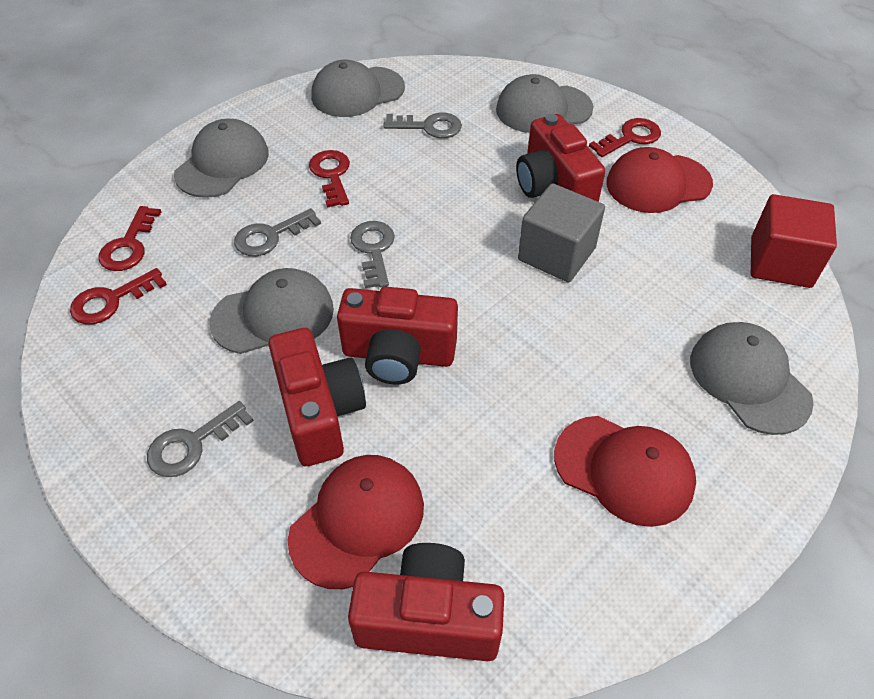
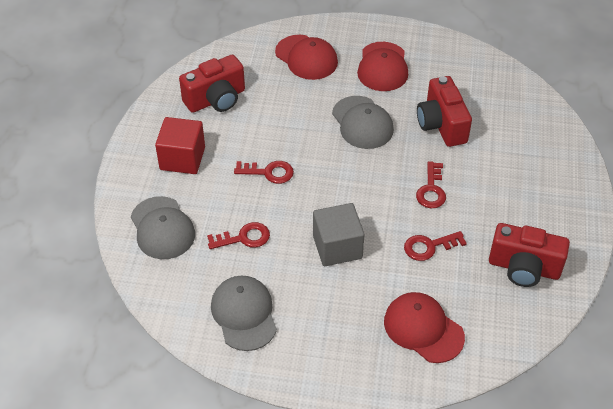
grey cap: [174,119,269,198] [209,268,334,354] [311,60,405,117] [496,74,593,133] [690,322,814,435] = 5 -> [131,196,195,259] [211,276,277,351] [332,96,394,149] = 3
grey key: [147,401,254,477] [234,208,321,256] [350,221,395,288] [383,113,462,138] = 4 -> none = 0
red camera: [268,328,366,466] [337,287,458,385] [348,543,504,661] [516,114,605,202] = 4 -> [179,55,245,113] [417,76,472,147] [489,223,570,287] = 3

